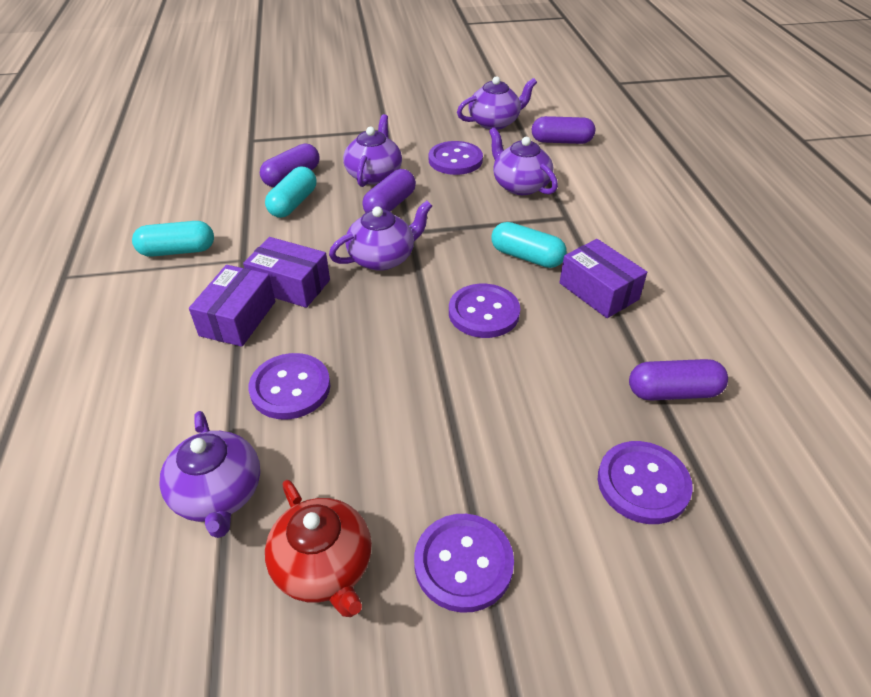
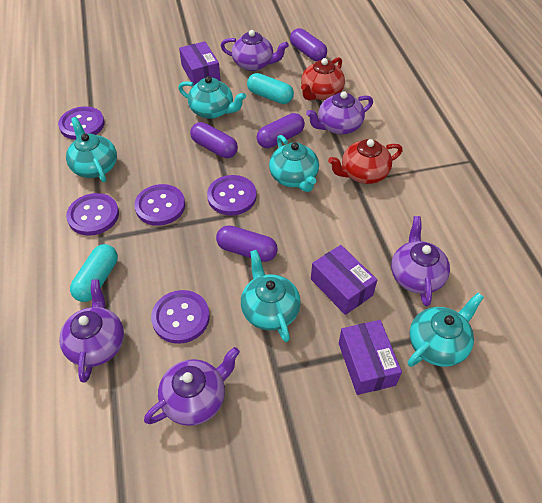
red teapot: [265,480,372,617] = 1 -> [301,57,345,101] [328,139,403,184] = 2
turquoise capsule: [132,221,214,257] [265,167,316,218] [492,222,567,268] = 3 -> [70,244,118,302] [247,73,294,104] = 2
turquoise teapot: none = 0 -> [66,117,117,182] [178,76,246,119] [241,250,301,342] [269,135,319,192] [408,293,484,367] = 5

